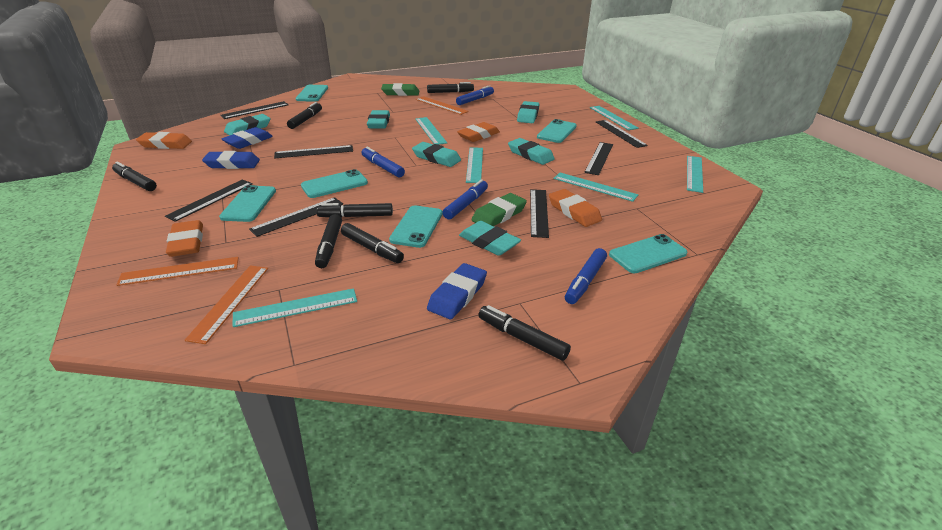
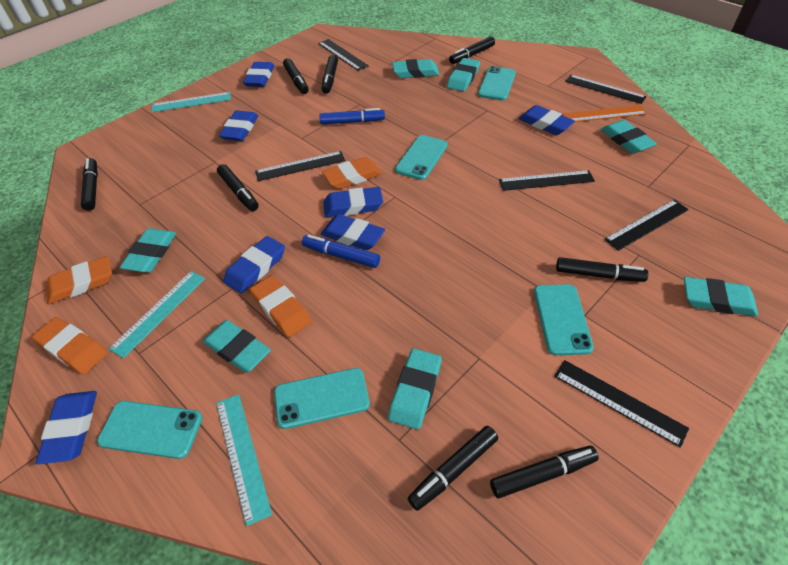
black marker: [112,162,157,191] [287,102,322,129] [315,214,342,268] [317,203,393,218] [341,223,404,263] [427,82,474,93] [478,305,571,361] = 7 -> [81,158,98,211] [217,164,259,211] [283,58,309,94] [322,55,338,94] [407,426,498,511] [449,36,495,64] [490,446,599,499] [556,257,649,282] = 8
black ruler: [165,179,253,222] [220,101,289,119] [249,197,343,237] [274,145,353,159] [530,189,549,238] [584,142,613,175] [596,120,648,148] = 7 -> [255,151,345,181] [318,39,369,71] [499,170,595,191] [554,360,689,448] [565,75,647,104] [604,200,689,251] = 6
blue eraser: [202,151,260,169] [222,127,273,149] [427,263,487,319] = 3 -> [36,391,97,464] [219,111,258,141] [223,236,285,294] [243,62,275,87] [321,214,385,250] [323,187,383,217] [519,105,575,135] = 7
blue marker: [361,147,405,177] [442,179,488,220] [456,85,494,105] [565,248,607,304] = 4 -> [302,234,380,268] [319,108,385,124] = 2
green eraser: [381,83,419,96] [471,193,527,226] = 2 -> none = 0
orange ruler: [117,257,239,286] [184,265,268,344] [416,96,469,115] = 3 -> [562,105,647,122] = 1
turquoise eraser: [224,114,271,136] [367,110,390,129] [412,142,461,167] [459,221,521,256] [508,138,555,165] [517,101,540,123] = 6 -> [120,228,176,272] [202,320,271,373] [388,348,442,430] [392,59,439,78] [447,58,480,92] [601,120,657,154] [684,277,758,316] = 7
turquoise phone: [219,185,276,222] [296,85,328,102] [301,169,368,198] [389,205,443,248] [537,119,577,143] [609,234,687,273] = 6 -> [97,401,203,459] [274,368,370,429] [395,135,448,180] [478,66,516,100] [534,284,594,355] = 5
turquoise ruler: [233,288,357,327] [415,117,447,145] [466,147,483,183] [553,173,638,202] [590,106,639,130] [687,156,703,193] = 6 -> [109,271,205,358] [152,92,231,112] [216,394,272,526] = 3

